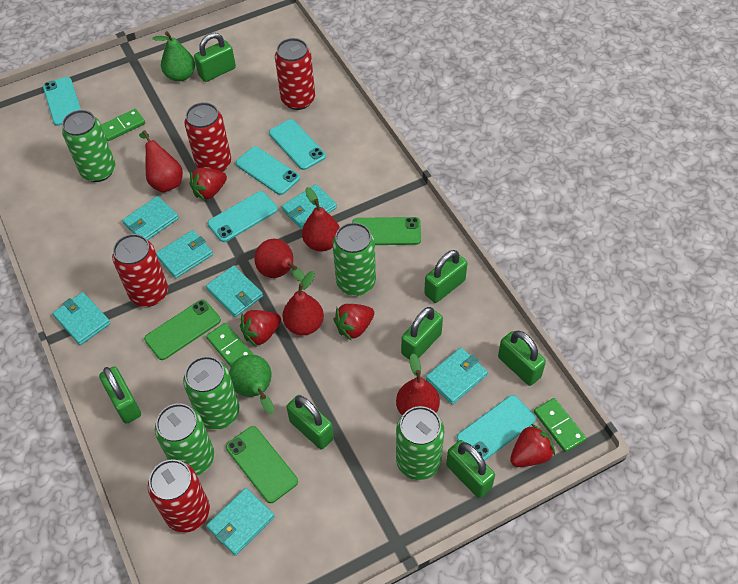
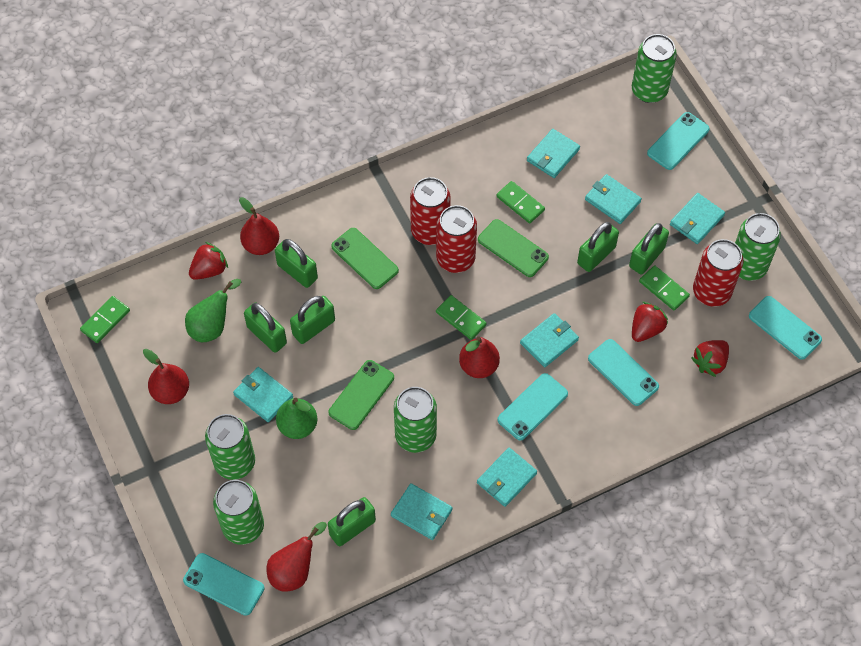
green domino: [101,109,145,141] [206,323,254,367] [534,398,586,452] = 3 -> [80,296,130,343] [436,295,487,340] [496,181,545,224] [639,265,690,311] = 4
green padlock: [99,366,141,424] [194,33,236,82] [286,395,334,449] [401,307,443,360] [424,250,467,303] [446,440,495,498] [498,331,546,386] = 7 -> [244,303,287,353] [275,239,318,288] [290,296,335,344] [328,497,376,546] [577,222,619,272] [629,223,669,274] = 6
red can: [112,234,168,307] [148,459,210,533] [184,102,231,172] [275,38,315,110] = 4 -> [410,177,451,245] [436,205,477,273] [693,239,744,307] = 3
red pear: [139,130,183,192] [254,239,305,282] [282,271,324,335] [302,187,340,252] [396,353,440,415] = 5 -> [143,349,189,404] [239,197,279,255] [266,522,327,592] [459,336,500,378] = 4
red strawberry: [190,168,227,200] [240,310,281,347] [334,304,374,341] [510,424,555,467] = 4 -> [189,242,228,280] [632,302,668,342] [691,340,729,377] = 3

